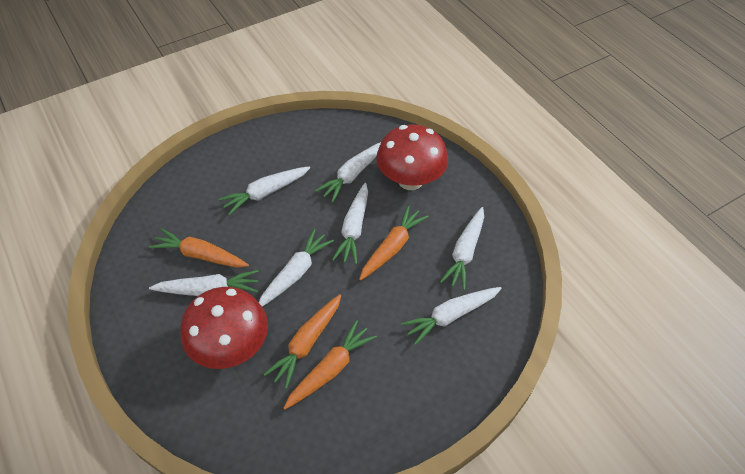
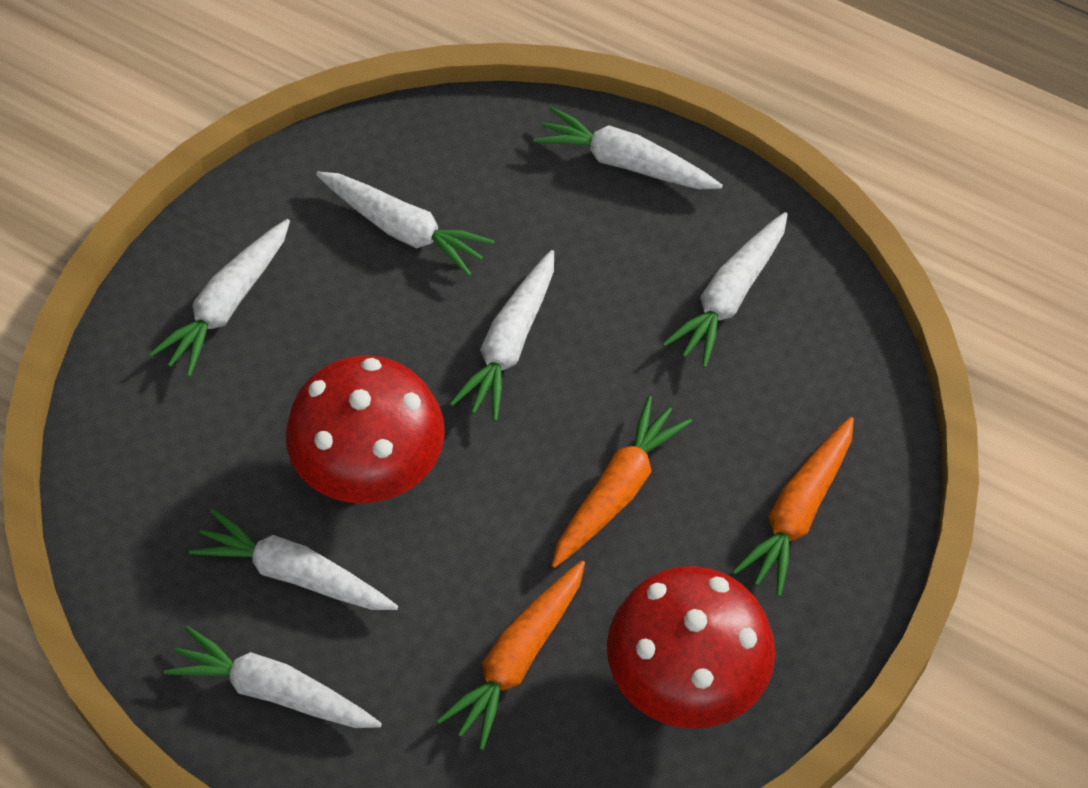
orange carrot: [149,228,249,268] [263,294,341,389] [283,320,377,410] [359,205,429,281] = 4 -> [437,560,585,750] [552,396,692,568] [732,417,854,596] = 3

